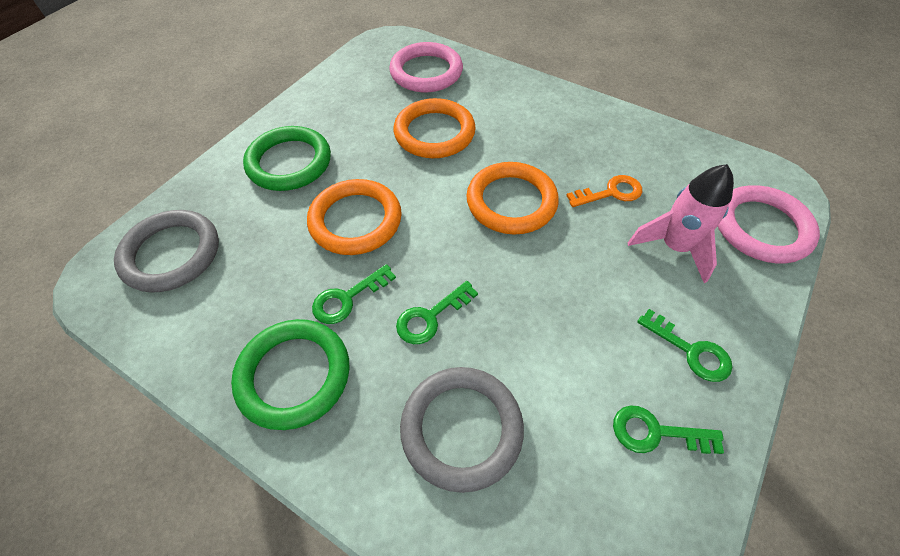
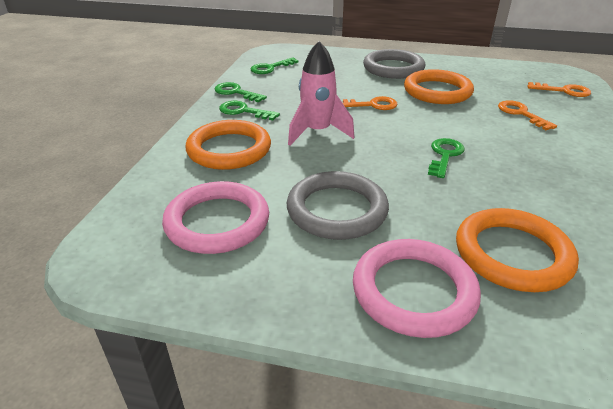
green ring: [231,319,349,430] [243,126,331,191] = 2 -> none = 0
orange key: [566,175,642,207] = 1 -> [343,96,398,110] [498,100,557,130] [528,82,591,97] = 3

